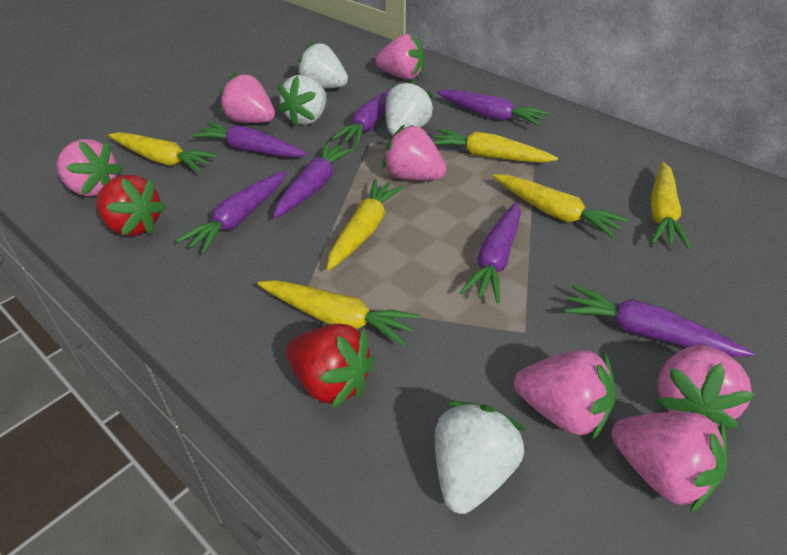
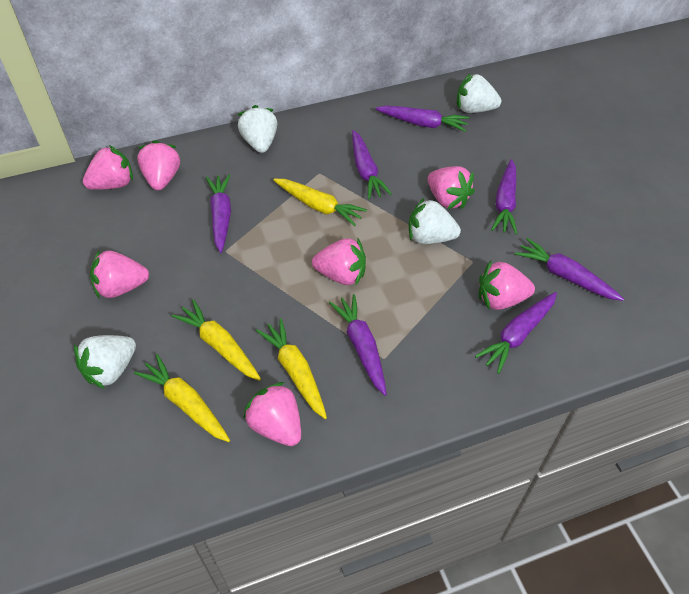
red strawberry: [96,175,166,236] [286,324,375,409] = 2 -> none = 0
yellow carrot: [108,132,218,172] [257,280,419,346] [327,179,404,271] [433,129,558,163] [493,174,628,238] [650,162,691,249] = 6 -> [134,354,230,442] [172,299,261,381] [256,318,327,419] [273,179,367,226] = 4

